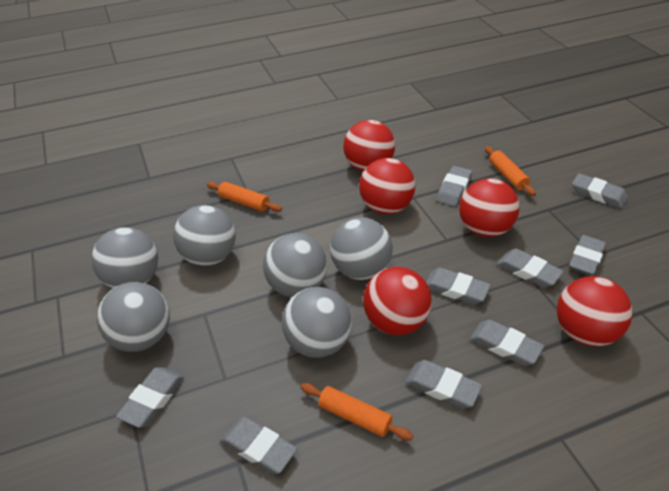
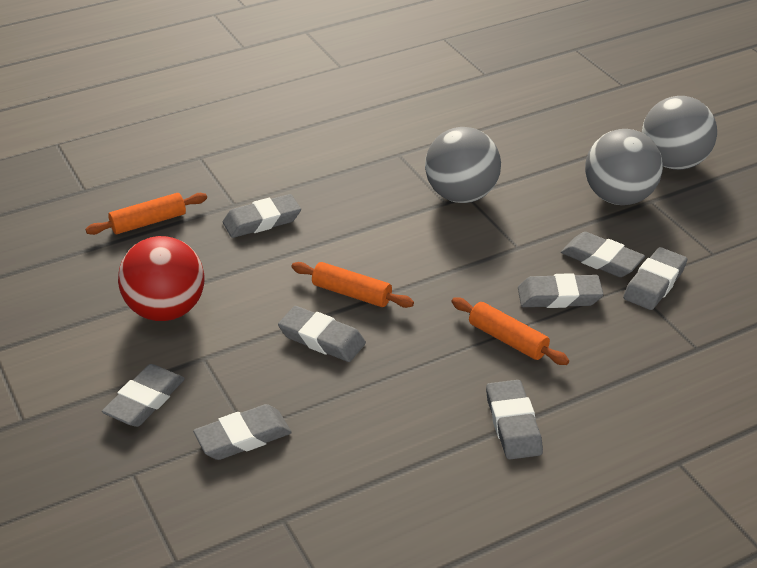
grey ball: [91,227,158,288] [97,282,170,352] [173,205,235,266] [263,233,327,297] [282,287,352,358] [330,217,393,280] = 6 -> [425,127,501,203] [585,129,663,205] [642,96,717,170] = 3
grey eraser: [116,367,184,428] [221,417,297,474] [405,360,482,409] [426,268,491,305] [436,166,472,207] [470,320,544,366] [497,248,564,288] [569,235,606,276] [572,173,628,209] = 9 -> [102,364,185,427] [193,404,292,460] [223,194,301,238] [278,306,366,362] [486,380,543,460] [518,273,603,308] [561,232,645,277] [623,247,687,310] = 8
red ball: [343,120,395,172] [359,158,415,214] [363,267,432,335] [459,178,520,237] [557,276,632,347] = 5 -> [118,236,205,321] = 1

